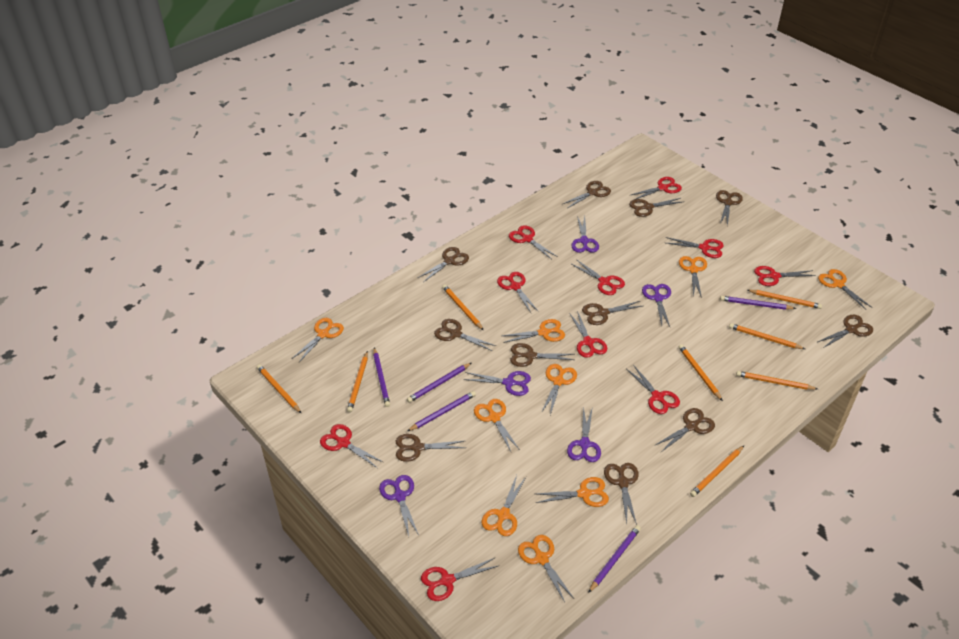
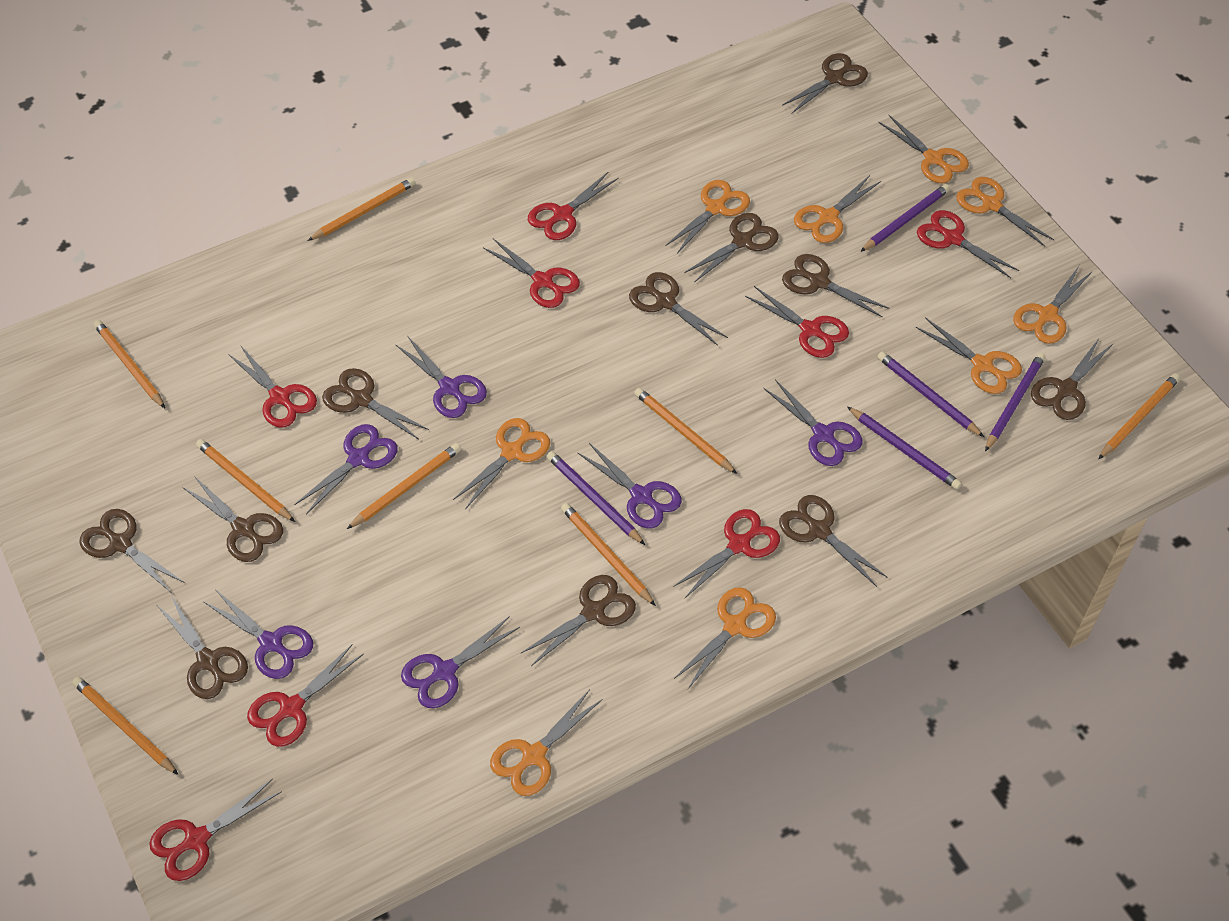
purple scissors: [379,475,419,536] [464,371,531,396] [567,406,601,462] [571,216,599,253] [642,284,671,327] = 5 -> [204,589,313,679] [294,424,397,515] [395,336,487,418] [401,616,520,708] [578,443,682,528] [764,379,862,466] = 6
red scissors: [320,424,383,468] [421,558,498,601] [497,272,539,313] [509,225,558,259] [569,311,607,358] [572,259,625,295] [627,366,680,414] [631,177,682,200] [666,237,724,258] [754,266,816,286] = 10 -> [149,779,282,881] [228,345,317,428] [247,644,364,747] [483,239,580,308] [528,171,619,240] [673,509,780,599] [745,286,849,358] [917,210,1019,278] = 8

